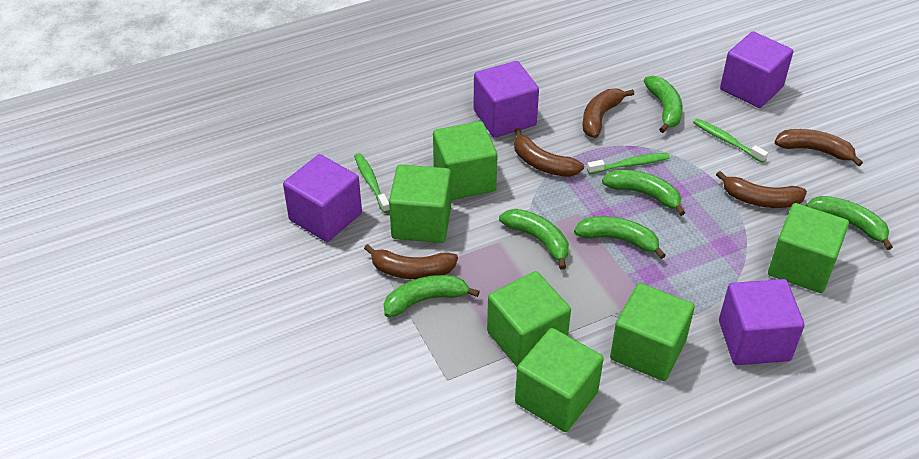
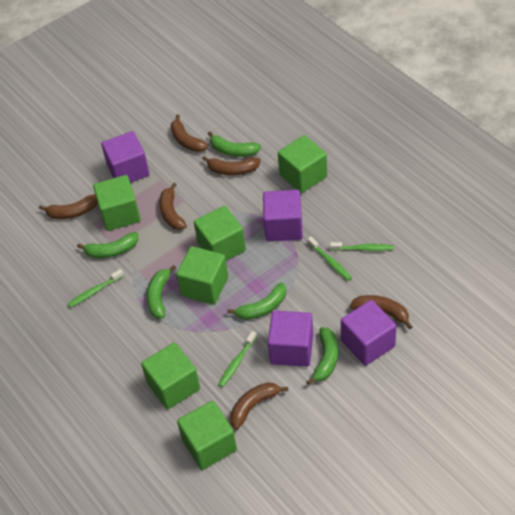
brown banana: [364,244,458,279] [514,128,584,177] [582,89,634,138] [716,171,807,208] [775,129,863,167] = 5 -> [39,194,98,219] [159,183,187,230] [171,114,209,152] [202,156,261,176] [230,382,288,430] [350,295,412,329] = 6
green banana: [384,275,480,317] [499,209,569,270] [574,216,666,259] [602,170,685,216] [644,75,683,133] [806,196,893,250] = 6 -> [77,232,138,258] [147,265,176,318] [208,131,261,157] [227,283,286,320] [306,327,338,385] = 5
green toothbrush: [354,153,390,213] [587,153,670,174] [693,119,768,163] = 3 -> [68,269,124,308] [218,331,257,387] [308,237,352,281] [330,242,393,251] = 4

